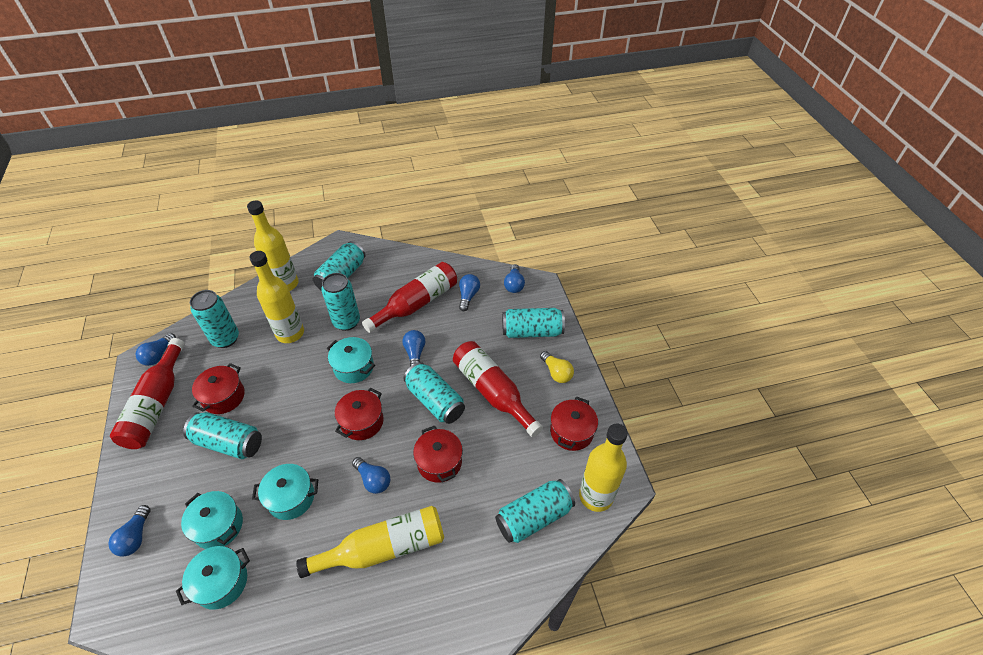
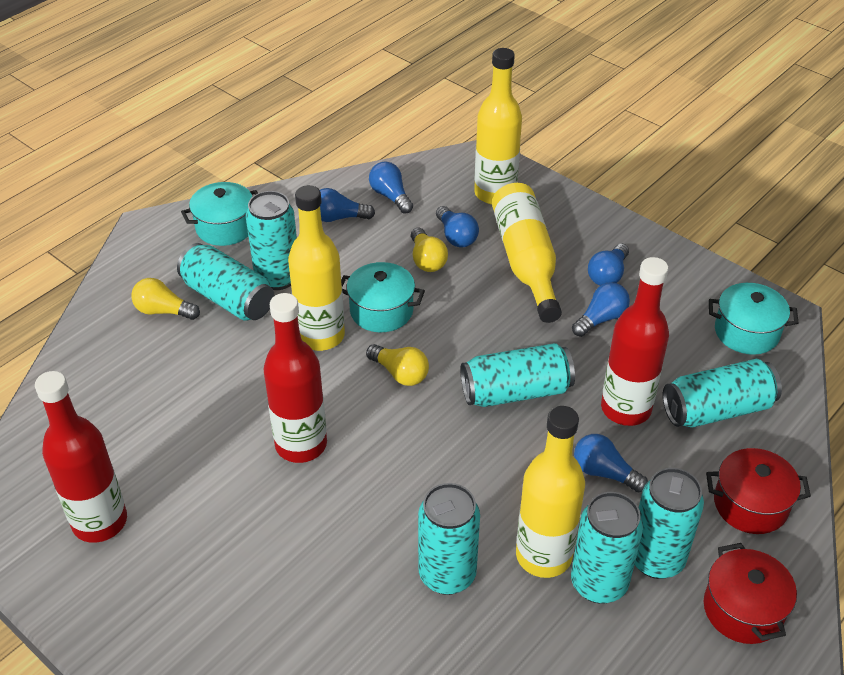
red pot: [192,363,245,414] [335,388,384,440] [413,426,463,483] [550,396,598,451] = 4 -> [704,543,797,644] [706,448,811,534] = 2
turquoise pot: [176,546,250,610] [181,491,243,549] [252,464,318,520] [327,337,375,383] = 4 -> [181,182,258,246] [341,262,425,332] [709,283,798,355] = 3
yellow light bulb: [540,351,574,383] = 1 -> [131,278,200,320] [366,344,429,386] [411,228,448,272] = 3

